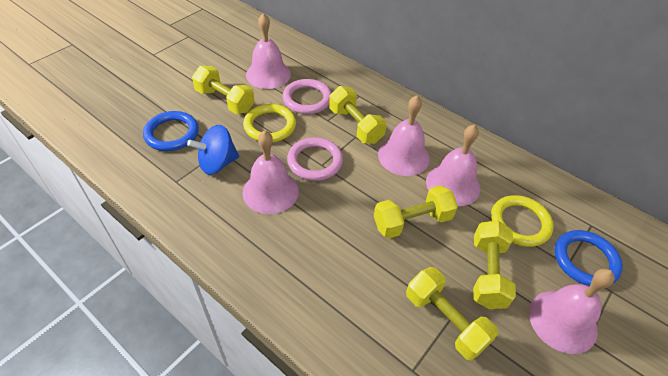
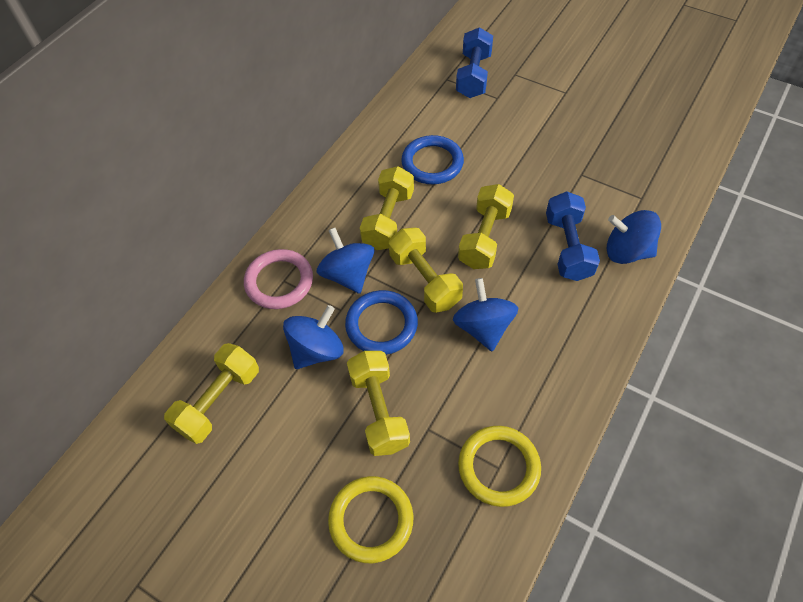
blue dumbbell: none = 0 -> [456,27,493,98] [546,191,600,281] = 2
blue spinning top: [187,125,239,175] = 1 -> [283,305,344,369] [317,228,374,294] [453,278,518,351] [607,210,661,264] = 4
pink bell: [243,130,299,214] [246,13,291,89] [378,95,430,176] [426,124,480,206] [529,268,615,354] = 5 -> none = 0
pink ring: [283,79,331,114] [287,137,343,181] = 2 -> [244,249,313,309] = 1

